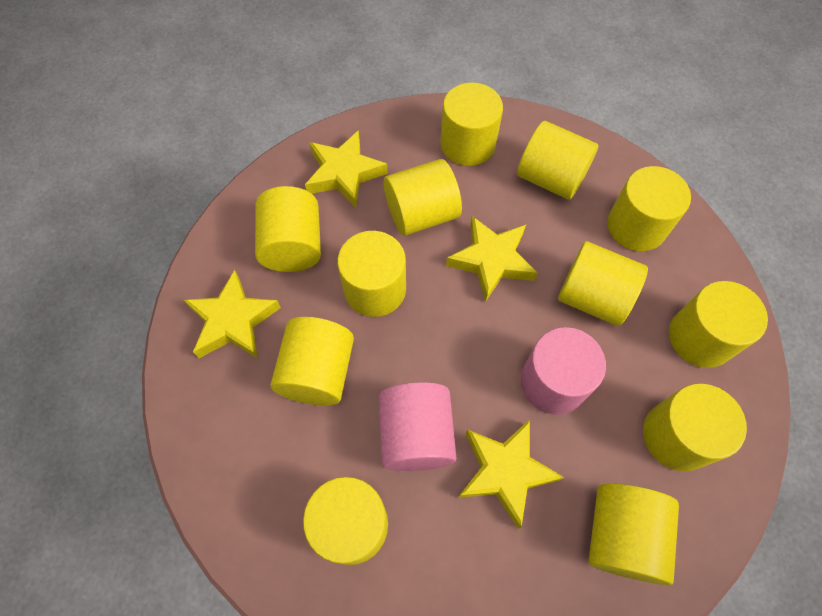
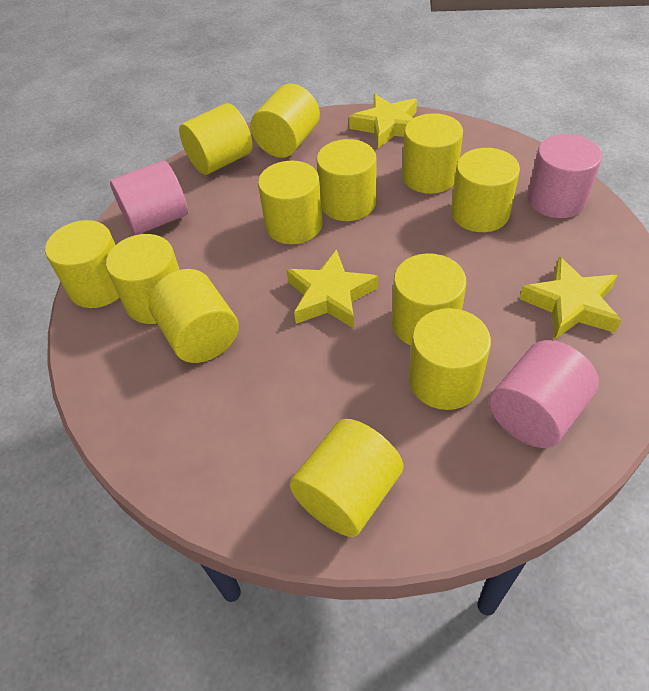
pink cylinder: [379,382,457,471] [521,327,606,415] = 2 -> [110,160,188,235] [489,340,599,448] [527,134,602,218] = 3
yellow star: [184,270,281,359] [305,130,388,208] [446,216,538,302] [458,419,564,529] = 4 -> [287,249,378,328] [349,94,417,149] [519,257,622,340] = 3

